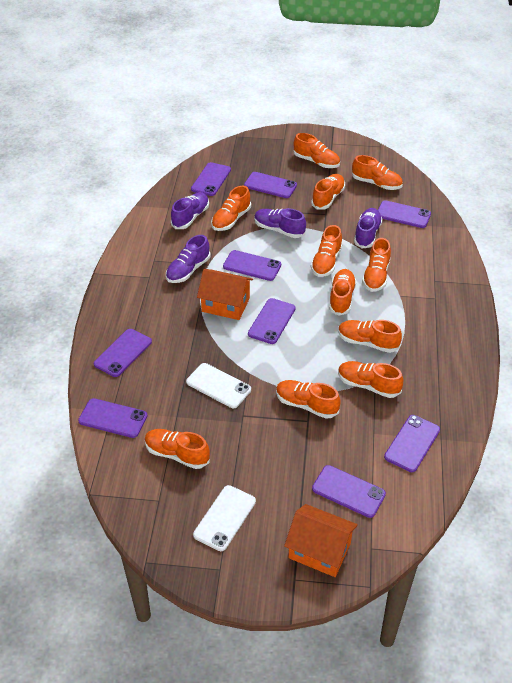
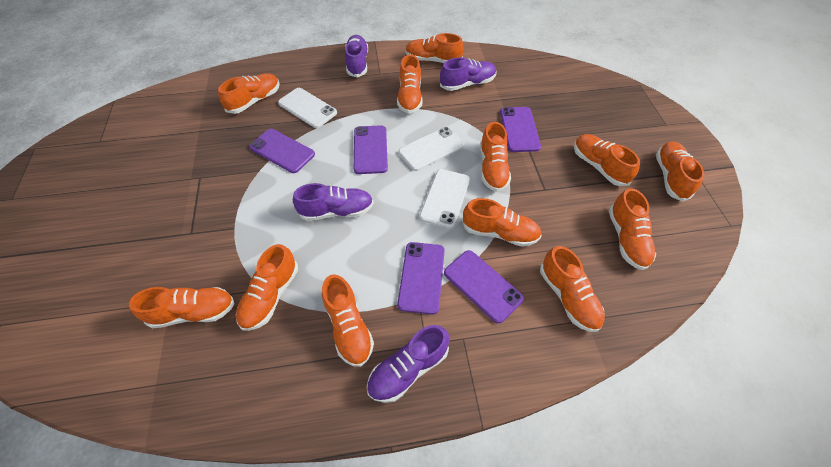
orange house: [197,269,253,320] [284,504,358,577] = 2 -> none = 0
orange shoe: [145,429,210,469] [211,186,251,231] [276,380,341,419] [294,133,340,168] [311,174,345,209] [311,225,343,277] [329,269,357,316] [338,320,402,353] [338,361,404,398] [352,155,403,190] [362,238,391,292] = 11 -> [129,287,235,328] [218,73,280,114] [236,244,298,331] [322,274,374,367] [397,55,423,114] [405,33,464,63] [462,198,542,247] [480,122,511,192] [540,246,605,332] [574,134,640,186] [609,188,656,270] [656,142,704,202] = 12
purple phone: [78,398,147,438] [94,329,152,377] [191,162,231,196] [223,250,281,281] [244,172,297,198] [248,298,296,344] [312,465,386,518] [378,200,431,228] [384,415,440,472] = 9 -> [249,129,315,173] [354,125,388,174] [398,242,445,315] [444,250,524,324] [500,107,541,152] = 5
white phone: [186,363,251,408] [193,485,256,551] = 2 -> [278,88,337,128] [398,127,464,171] [420,169,470,229] = 3

